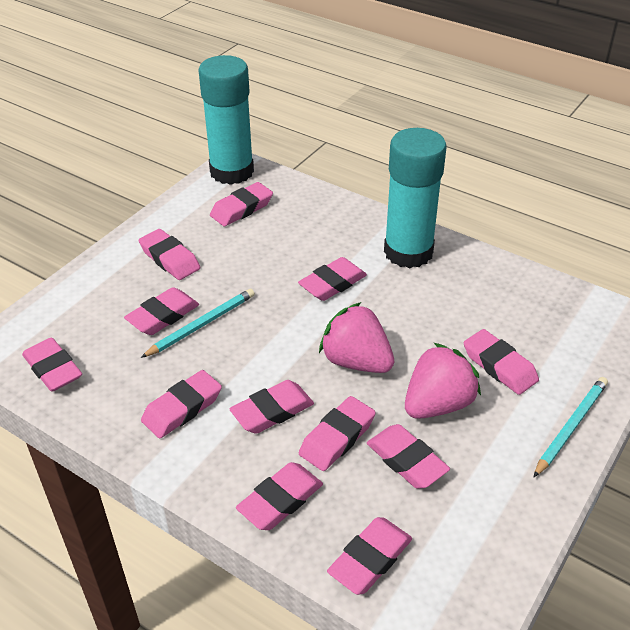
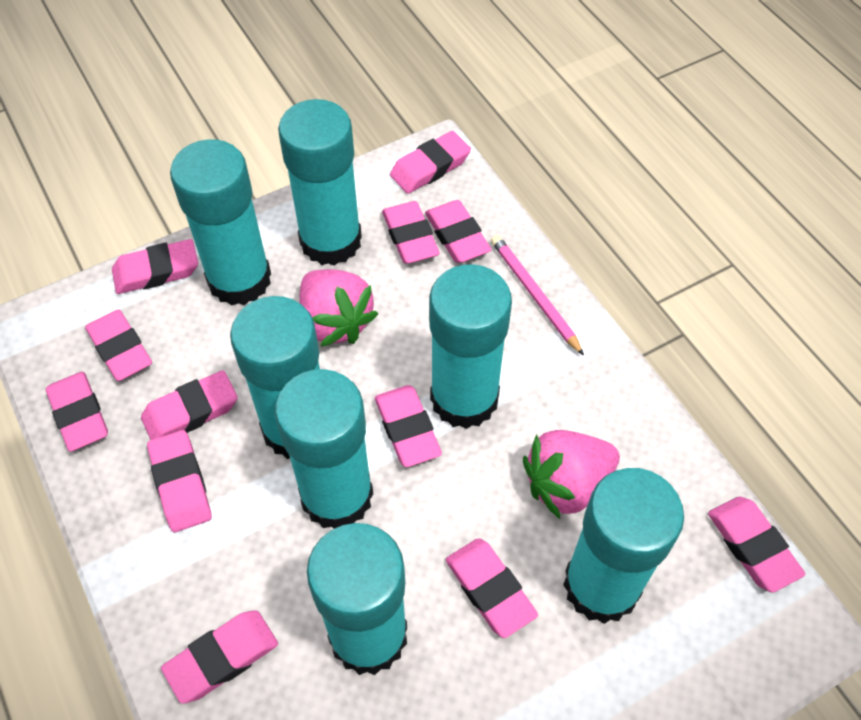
pink pencil: none = 0 -> [491,235,584,356] = 1
turquoise glue stick: [198,55,254,185] [384,128,447,268] = 2 -> [170,139,271,306] [230,296,320,459] [275,369,373,529] [278,99,362,266] [307,523,407,675] [429,264,512,429] [563,468,684,624] = 7
turquoise pencil: [141,288,255,358] [534,377,608,477] = 2 -> none = 0

